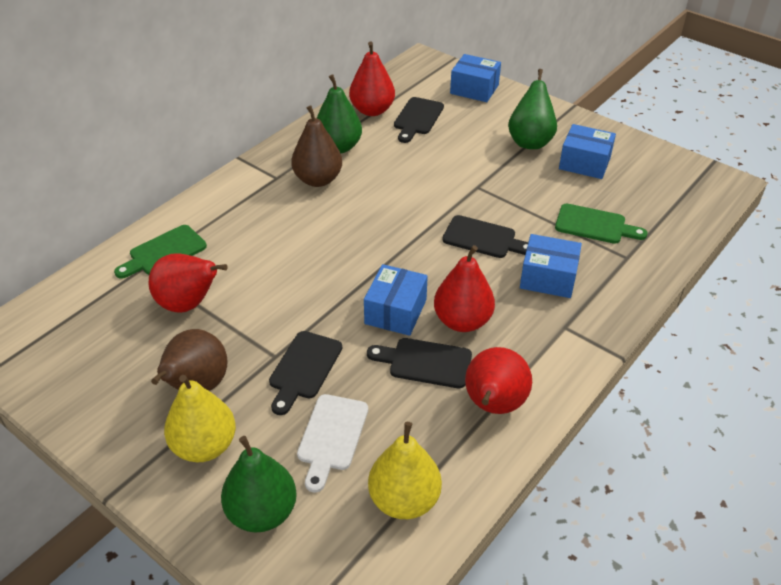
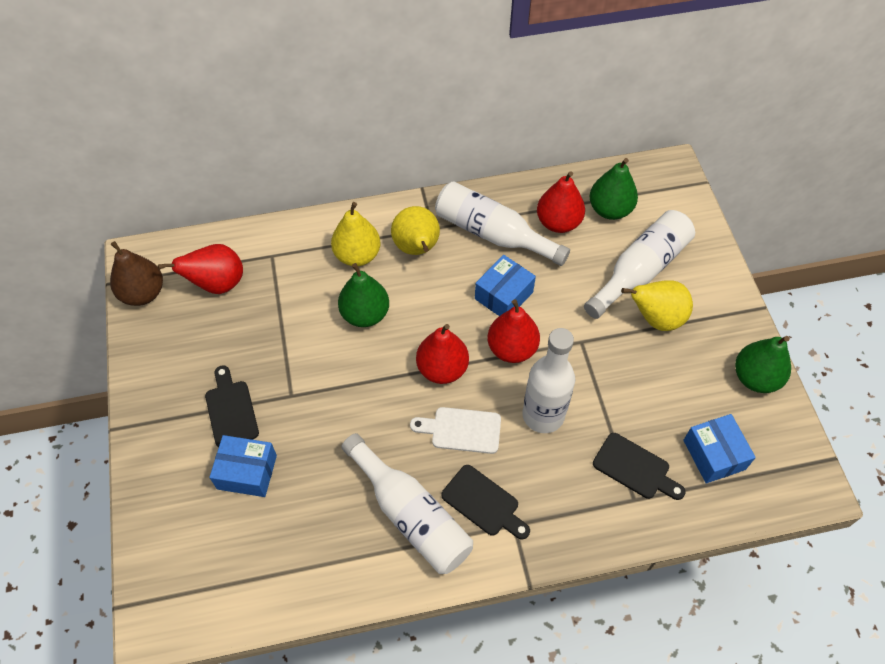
black cutting board: [269,331,342,415] [367,338,472,388] [394,97,444,143] [442,215,528,258] = 4 -> [205,365,259,448] [441,465,530,540] [593,433,686,500] = 3
blue box: [364,264,428,336] [450,54,501,102] [520,234,582,298] [559,124,616,179] = 4 -> [209,435,277,497] [475,255,536,316] [683,414,756,483] = 3
brown pear: [151,329,228,391] [291,106,342,187] = 2 -> [110,241,163,306] = 1
green cutting board: [114,225,207,279] [555,204,648,244] = 2 -> none = 0
white bottle: none = 0 -> [341,433,473,574] [435,181,570,266] [522,328,575,433] [584,210,695,319] = 4
yellow pear: [164,375,236,462] [368,422,442,519] = 2 -> [331,202,381,266] [391,206,440,255] [621,280,693,331] = 3

